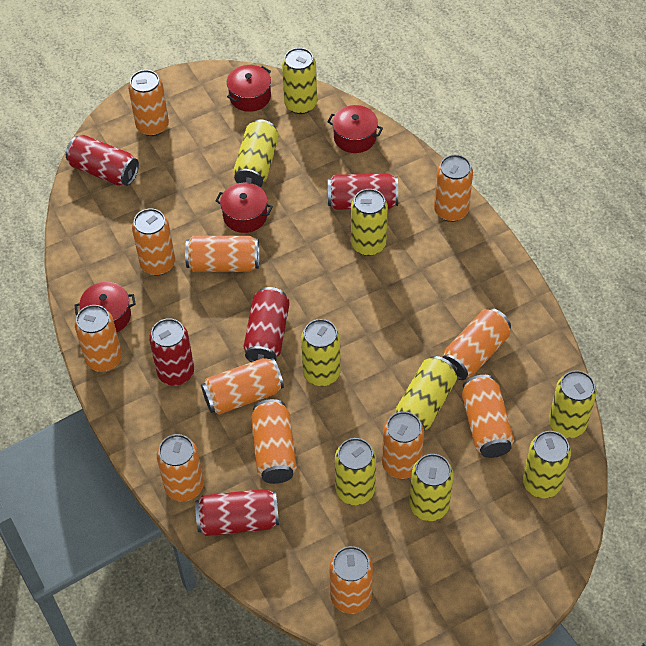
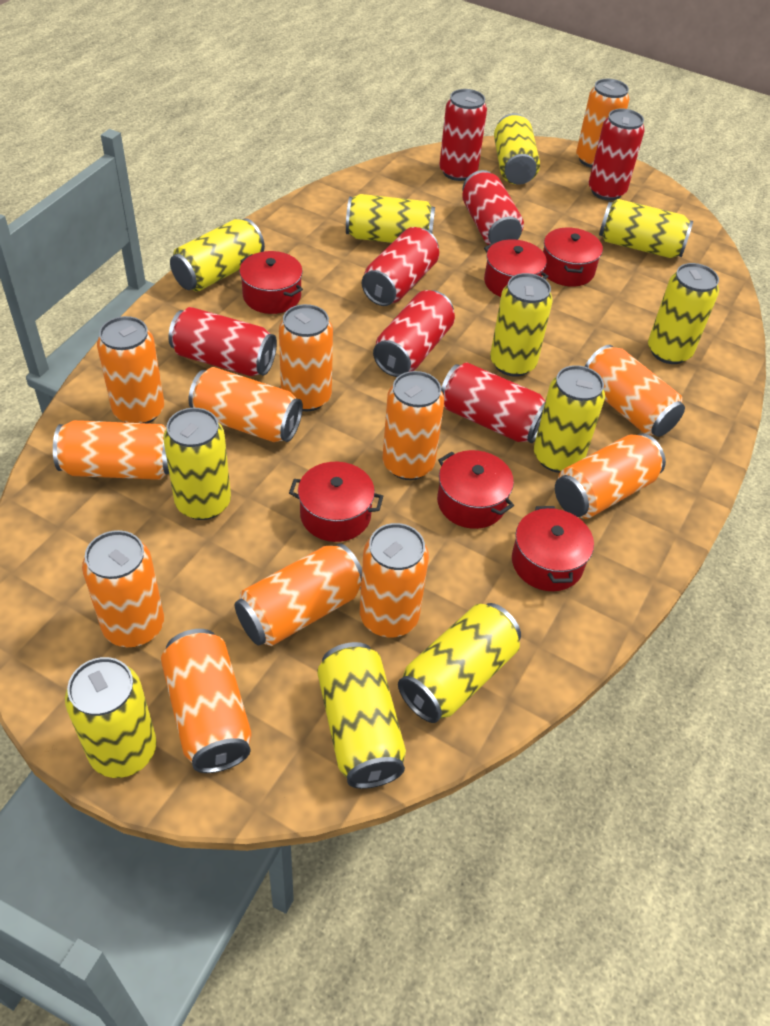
red can: [66,135,139,186] [149,318,194,386] [195,489,279,536] [244,287,290,362] [328,174,398,210] = 5 -> [168,307,277,376] [362,227,439,306] [373,290,455,377] [439,89,487,181] [441,362,545,443] [462,170,524,245] [589,109,645,200] = 7
red pot: [74,282,136,332] [215,183,273,233] [227,65,271,112] [328,105,383,153] = 4 -> [239,251,303,314] [289,462,383,542] [437,450,514,529] [484,239,549,297] [512,506,594,591] [543,227,603,287] = 6
yellow can: [234,120,279,187] [282,48,317,114] [301,319,341,386] [335,438,376,505] [351,189,388,256] [396,356,457,431] [409,454,454,521] [523,431,571,498] [549,370,597,438] = 9 -> [65,657,156,778] [163,408,231,520] [170,219,265,292] [317,642,406,789] [346,194,435,243] [398,603,521,723] [490,273,553,377] [494,113,540,185] [534,365,605,473] [599,199,693,258] [648,263,719,364] = 11

